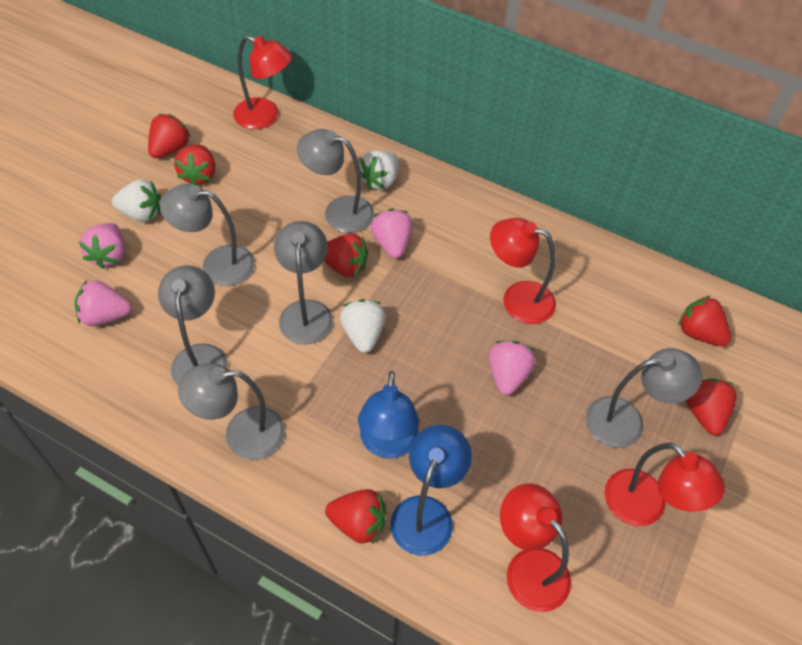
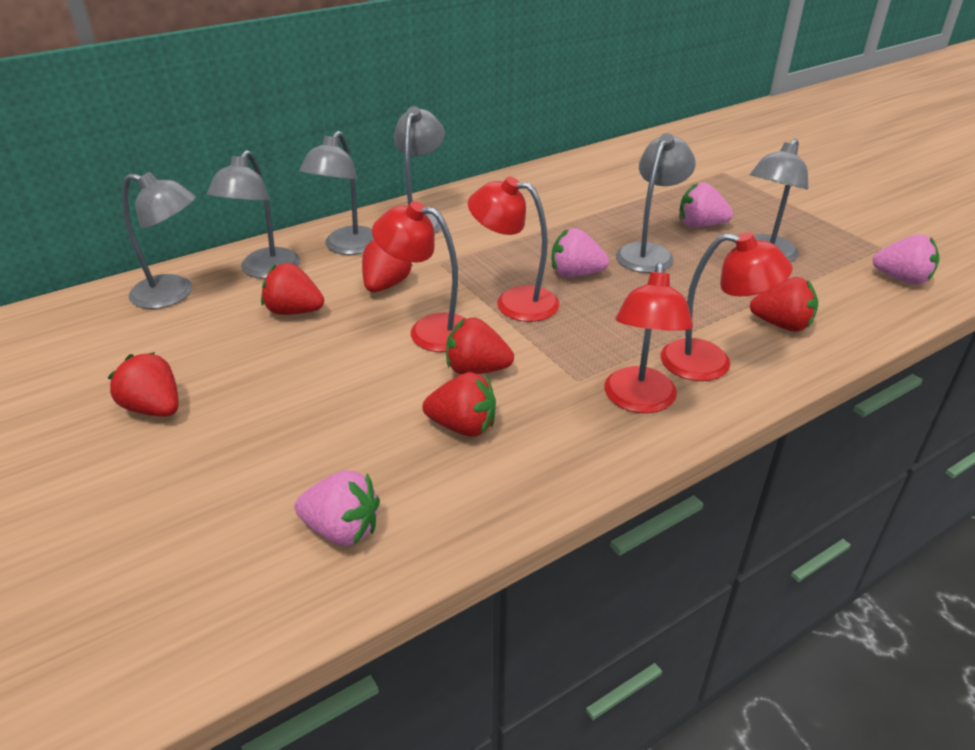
blue lamp: [358,371,419,459] [391,425,472,556] = 2 -> none = 0
white strawberry: [112,180,161,222] [340,299,386,353] [359,150,399,190] = 3 -> none = 0

